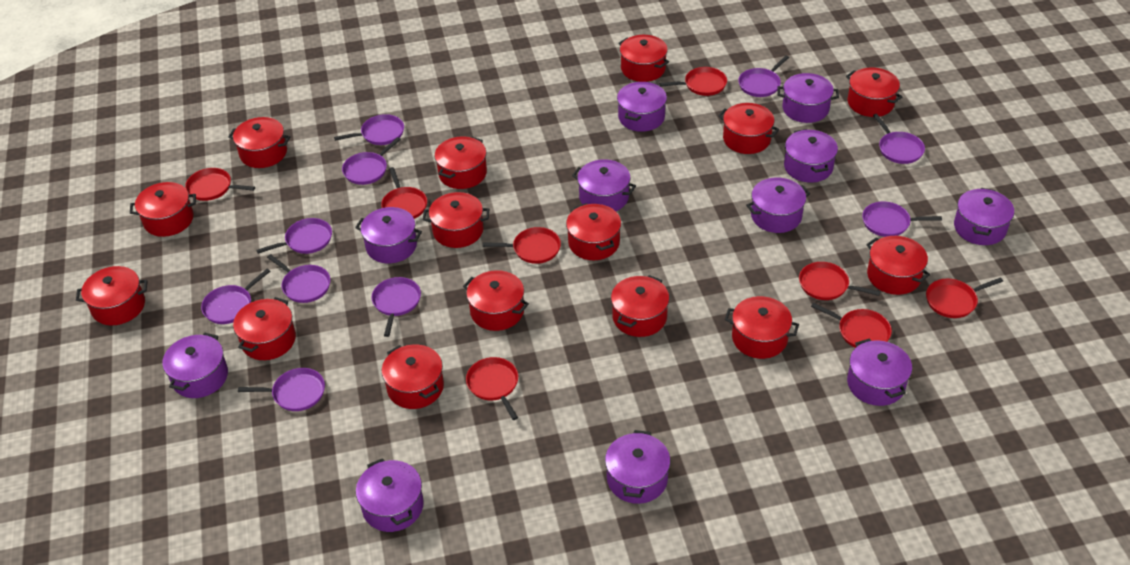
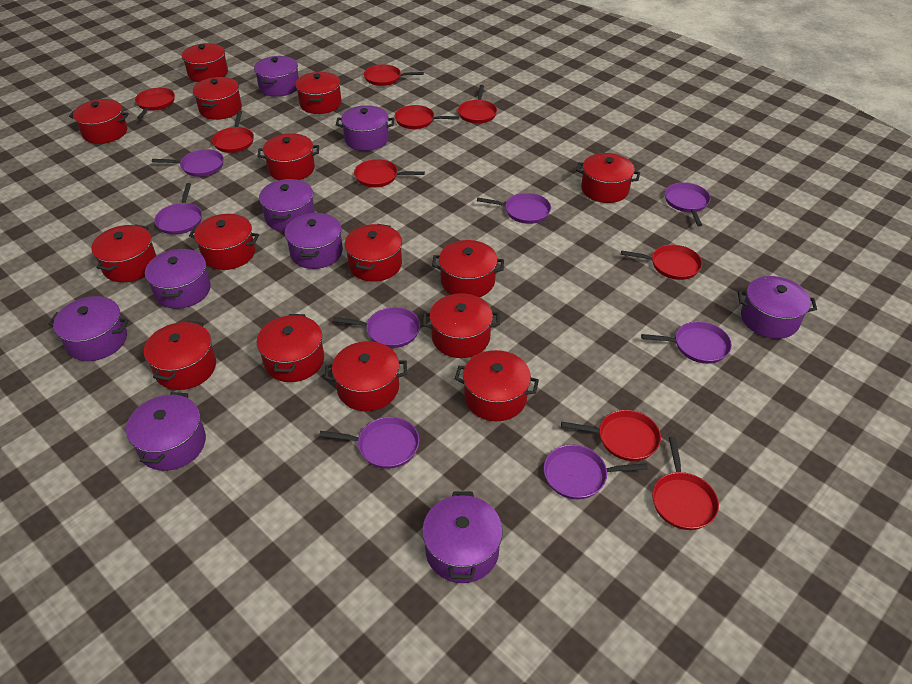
purple pan: [201,269,270,324] [238,368,325,411] [257,218,332,254] [267,254,330,303] [334,114,404,145] [342,137,401,185] [371,277,421,337] [738,55,789,97] [862,201,942,237] [873,114,925,164] = 10 -> [152,149,224,177] [154,183,202,235] [319,417,419,469] [333,307,420,348] [477,193,551,224] [544,445,648,499] [641,321,732,364] [665,182,711,226] = 8
purple pot: [162,333,228,398] [355,207,422,263] [356,458,424,532] [572,159,636,211] [605,430,670,504] [617,82,667,132] [746,177,810,233] [777,73,839,123] [784,129,838,183] [847,339,912,406] [954,188,1014,245] = 11 -> [48,296,129,361] [126,392,206,471] [145,248,211,309] [254,56,299,97] [259,179,315,232] [285,213,343,269] [336,105,394,151] [422,491,503,583] [738,276,817,339] = 9
red pan: [185,168,255,201] [381,167,427,219] [466,357,518,420] [483,227,561,264] [659,67,727,96] [799,262,880,300] [811,303,892,348] [926,277,1003,318] = 8 -> [135,88,175,119] [212,111,254,153] [354,159,425,187] [364,64,424,86] [395,105,459,129] [458,85,497,123] [561,410,661,461] [621,245,702,280] [652,437,719,530] = 9

